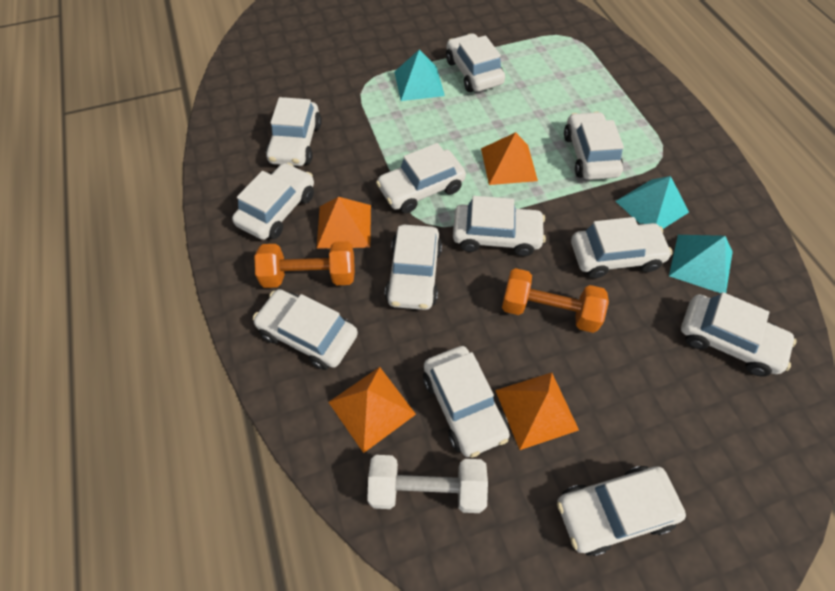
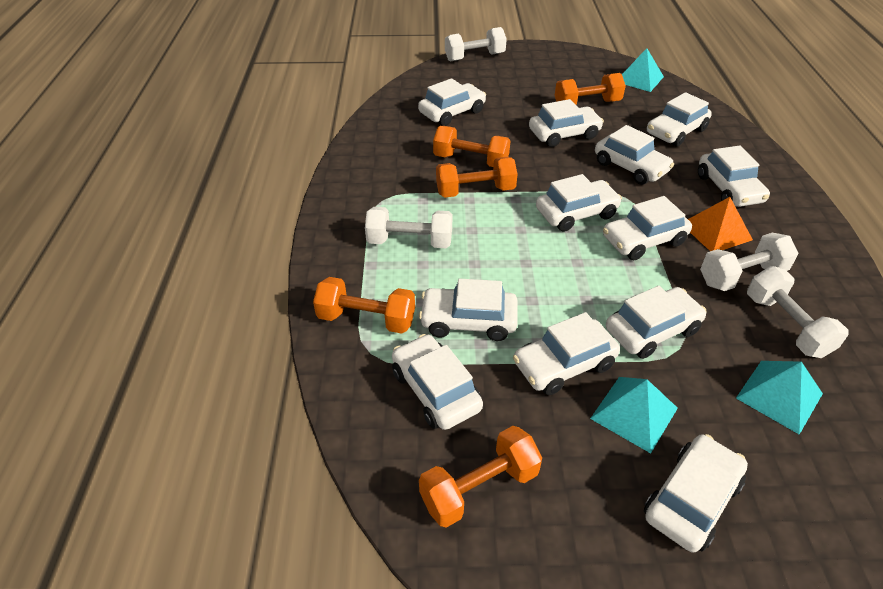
orange dumbbell: [254,241,355,288] [502,268,609,333] = 2 -> [313,277,415,334] [419,426,542,528] [433,126,511,167] [436,157,518,198] [555,73,626,105] = 5
orange pyramid: [317,197,371,249] [329,367,416,453] [481,132,538,185] [495,373,579,450] = 4 -> [688,197,753,251] = 1
white dumbbell: [367,455,488,513] = 1 -> [365,207,452,248] [445,27,507,61] [700,233,798,291] [747,266,849,358] = 4

